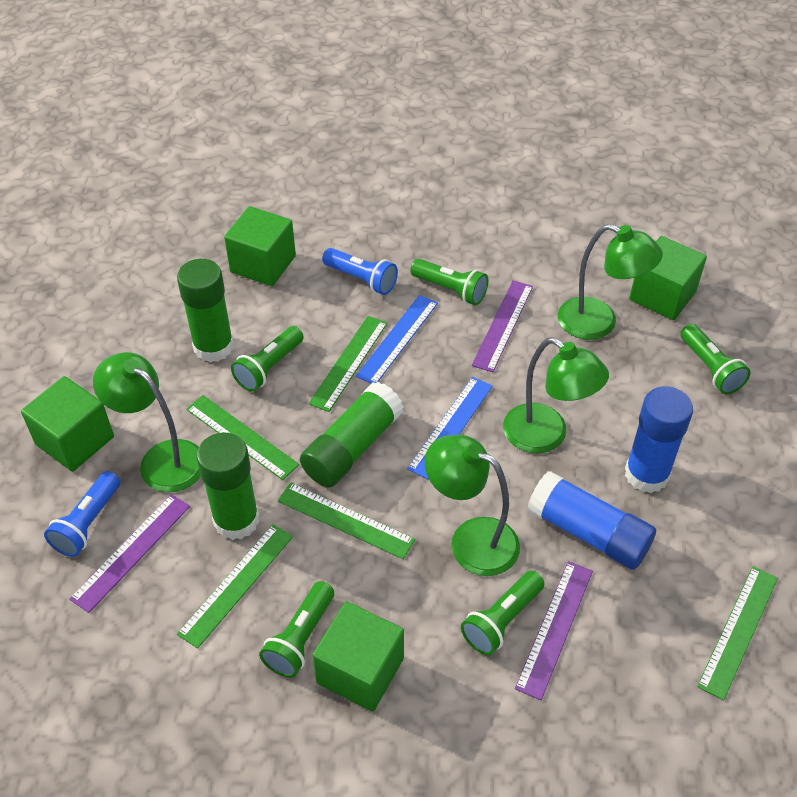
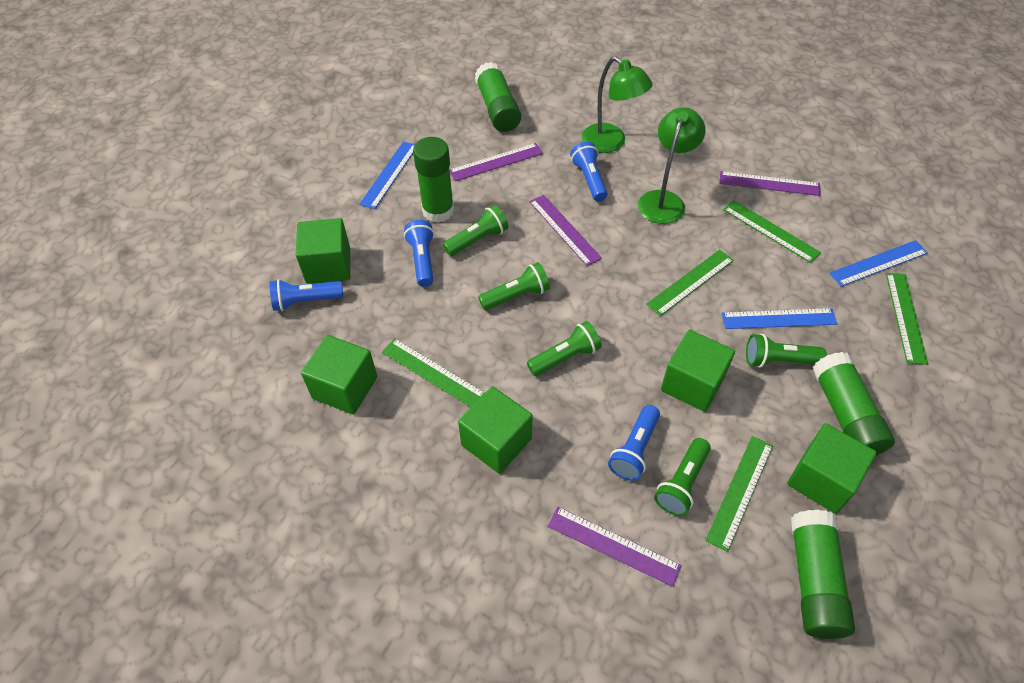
blue flashlight: [44,471,120,557] [322,248,398,295] = 2 -> [269,279,343,311] [404,220,434,287] [570,141,608,201] [608,405,660,481] = 4
blue glue stick: [527,471,656,570] [625,386,693,493] = 2 -> none = 0
blue ruler: [356,295,438,384] [407,377,493,479] = 2 -> [359,141,415,209] [722,308,838,329] [829,240,928,287] = 3
green cube: [21,376,114,472] [224,206,296,286] [313,601,404,712] [629,236,707,320] = 4 -> [296,218,350,284] [301,335,377,414] [458,386,533,474] [661,330,735,412] [787,423,877,514] = 5
green glue stick: [177,259,234,362] [196,432,259,540] [300,382,404,487] = 3 -> [413,137,454,223] [475,62,521,132] [791,510,855,639] [812,352,895,456] = 4
green lamp: [93,352,201,492] [425,435,520,576] [503,337,609,453] [558,224,663,340] = 4 -> [582,56,653,153] [638,107,706,224] = 2
purple ruler: [69,494,190,613] [472,280,533,372] [515,561,593,700] = 3 -> [450,143,543,181] [529,195,602,266] [548,507,682,587] [720,171,821,196] = 4

